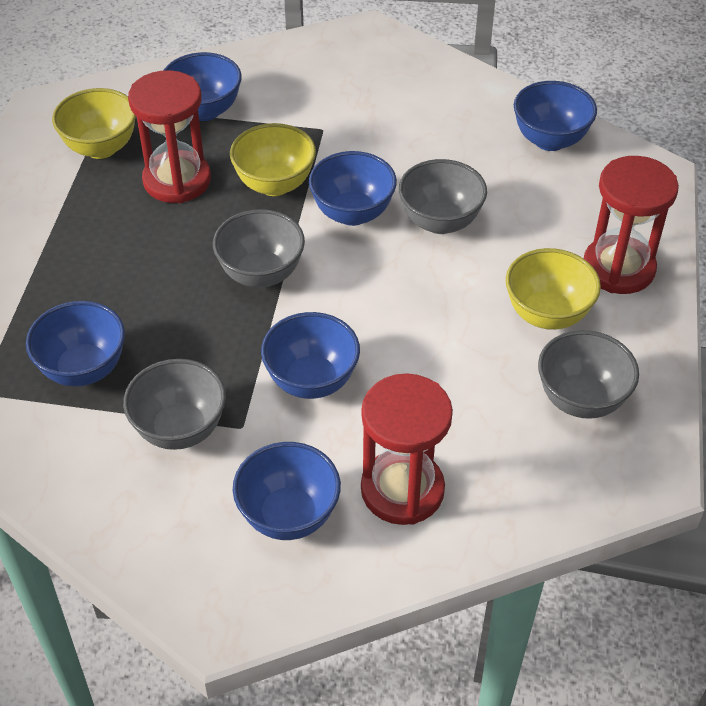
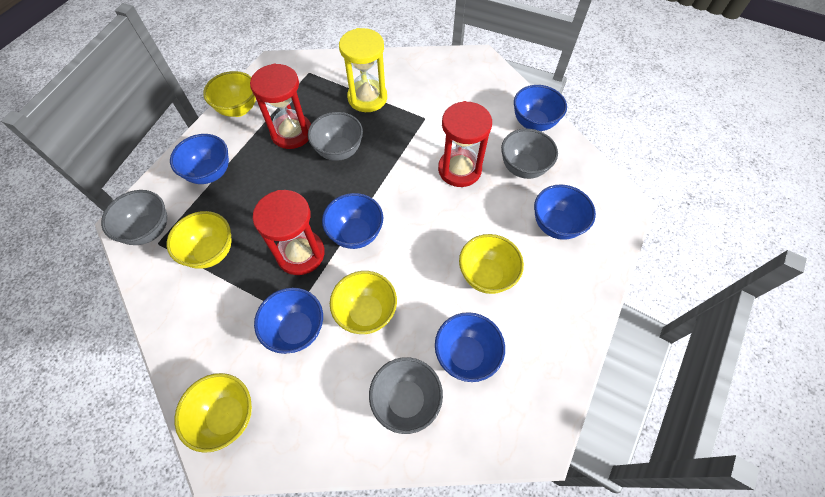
yellow bowl: [52,88,136,159] [230,123,316,196] [506,248,601,330] = 3 -> [167,211,232,269] [174,373,252,453] [203,71,256,117] [330,271,397,334] [459,234,524,294] = 5
yellow hourglass: none = 0 -> [339,28,387,112] = 1

